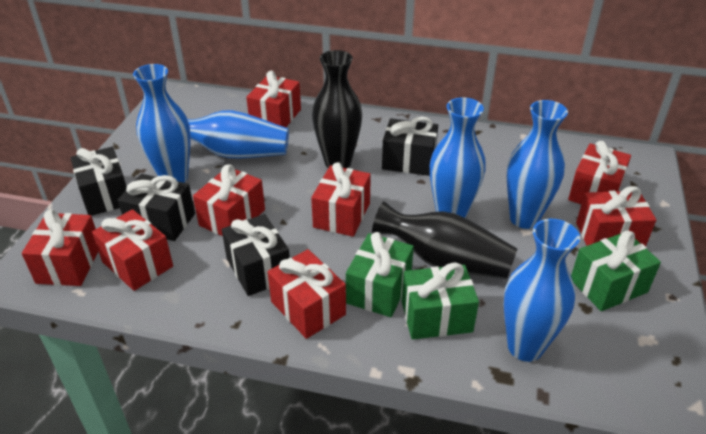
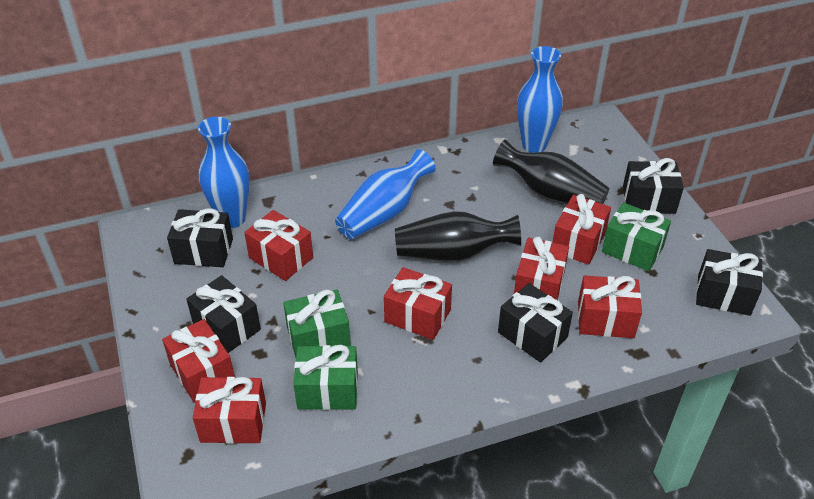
black gift: [70,147,127,216] [118,174,195,241] [222,214,290,296] [382,116,438,176] = 4 -> [167,208,233,267] [186,275,261,353] [498,283,573,363] [623,158,684,214] [696,249,763,316] = 5
blue vase: [133,64,191,183] [187,110,289,159] [430,97,486,218] [503,219,580,362] [507,100,568,229] = 5 -> [198,117,250,228] [335,149,436,239] [517,46,563,153] = 3
red gift: [22,209,98,286] [92,209,173,291] [193,164,265,236] [246,71,301,127] [268,249,346,339] [311,162,371,237] [568,141,631,204] [576,186,656,247] = 8 -> [162,319,235,403] [193,377,266,444] [244,210,313,281] [384,267,452,340] [514,237,569,300] [552,194,611,265] [578,275,642,338] = 7

